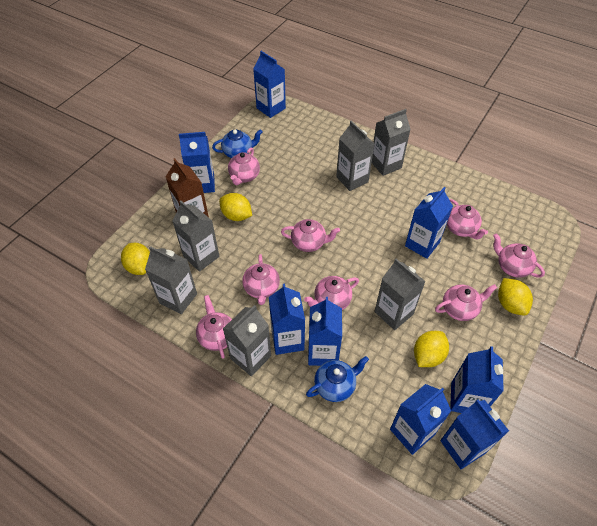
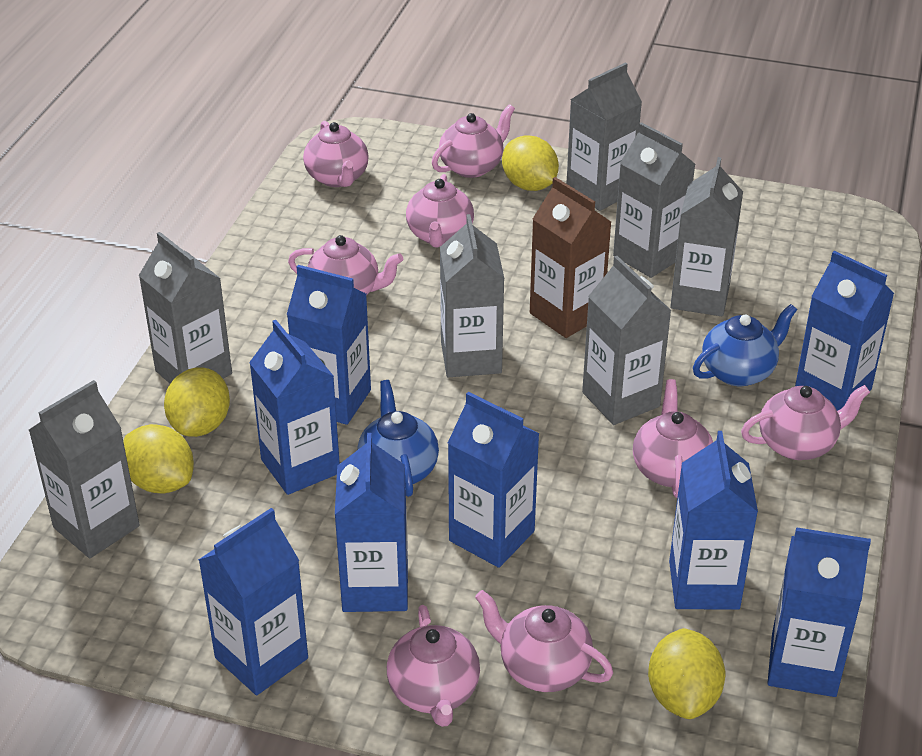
grey carton: [145,246,197,314] [172,200,220,272] [223,305,271,376] [336,120,374,191] [372,109,411,176] [375,259,426,330] = 6 -> [29,380,140,558] [138,232,232,384] [440,214,504,377] [566,63,642,211] [582,256,672,425] [613,122,696,278] [670,157,743,316] = 7

